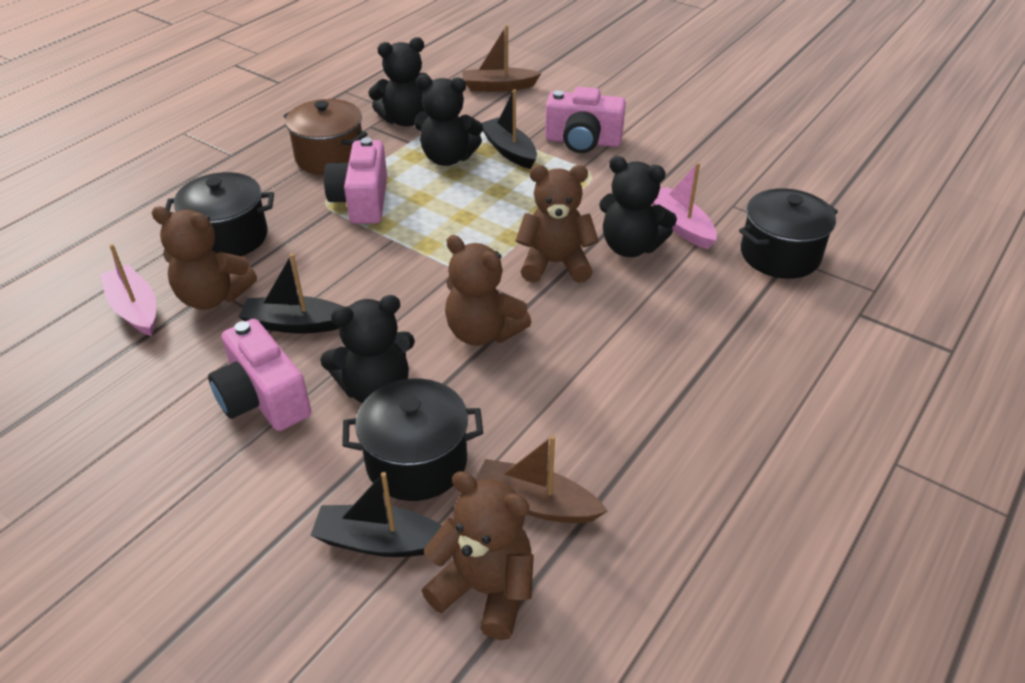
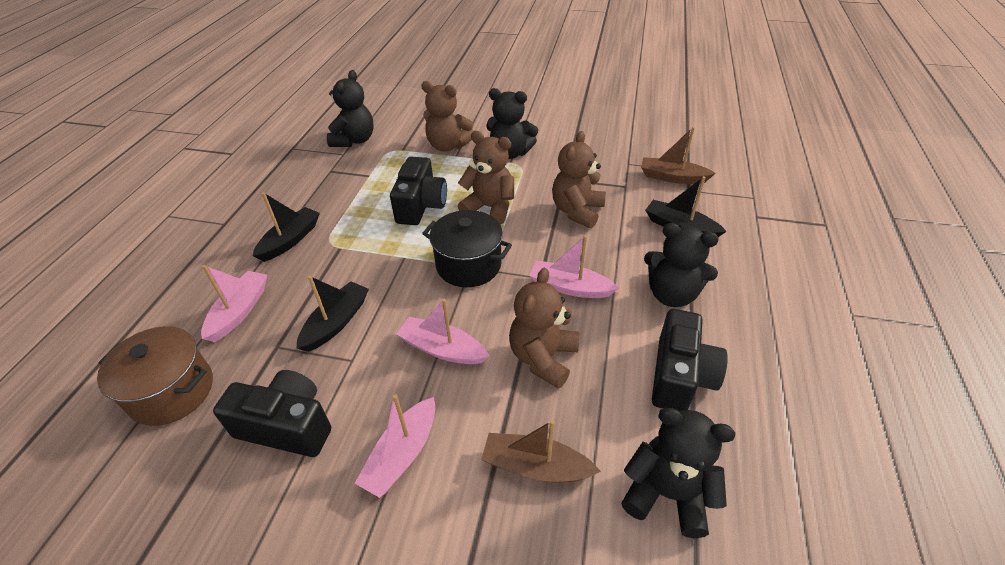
black camera: none = 0 -> [213,370,331,457] [390,157,447,225] [652,309,728,411] = 3
black pot: [165,172,274,256] [342,379,483,501] [739,188,838,279] = 3 -> [422,210,512,287] = 1
pink boat: [100,244,156,336] [652,163,717,249] = 2 -> [201,265,267,342] [354,394,435,498] [396,299,489,364] [529,235,619,298] = 4
pink camera: [208,319,311,431] [324,137,387,224] [545,87,626,153] = 3 -> none = 0

